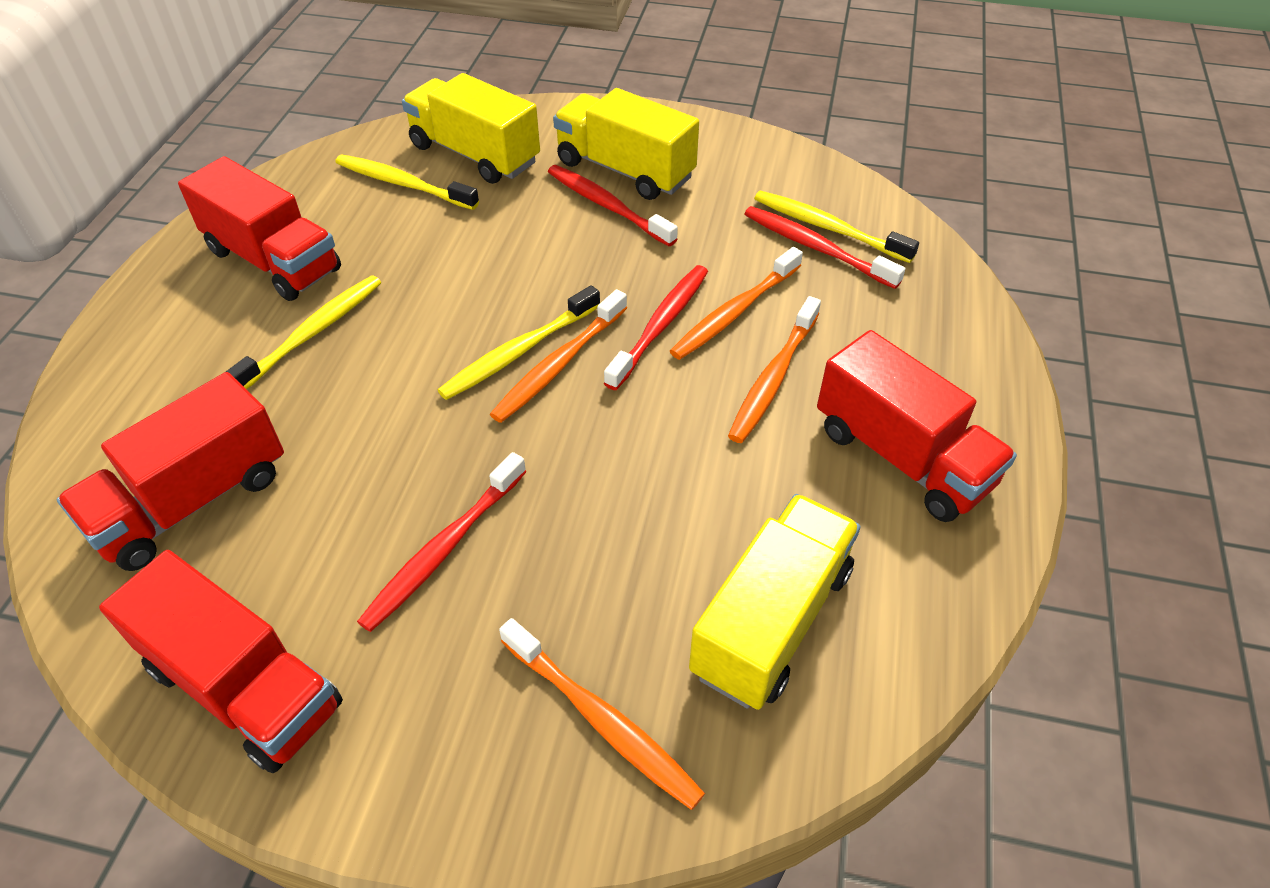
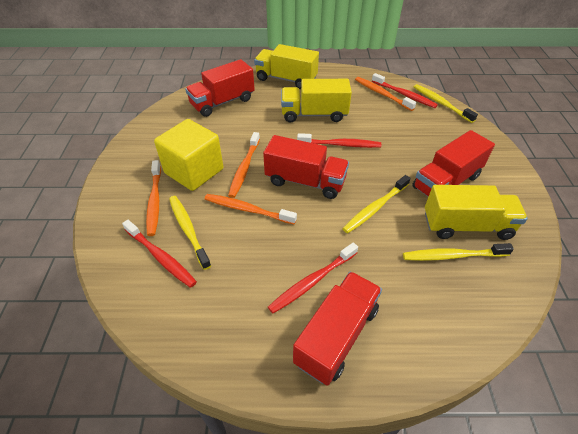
yellow cube: none = 0 -> [154,119,223,191] = 1

